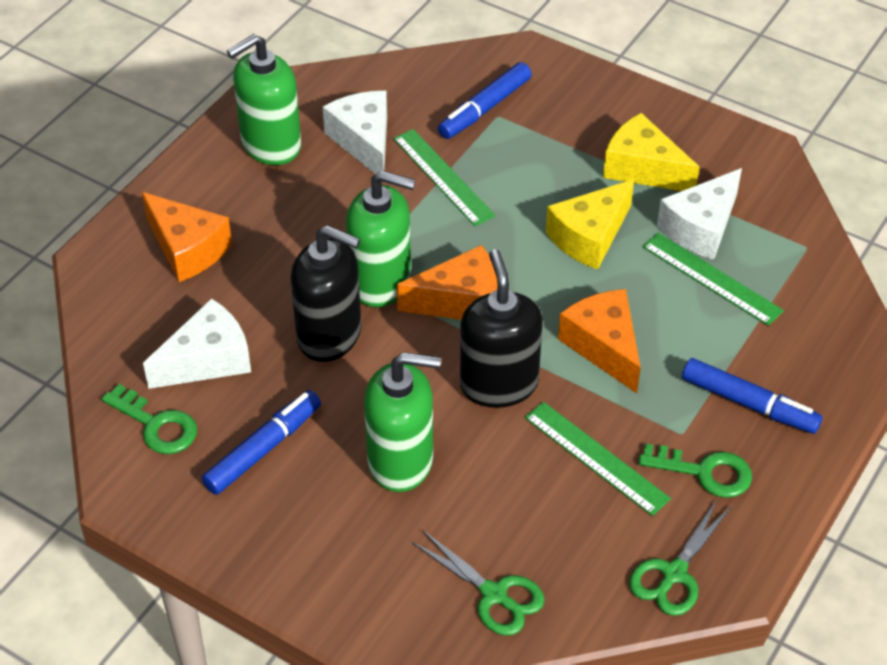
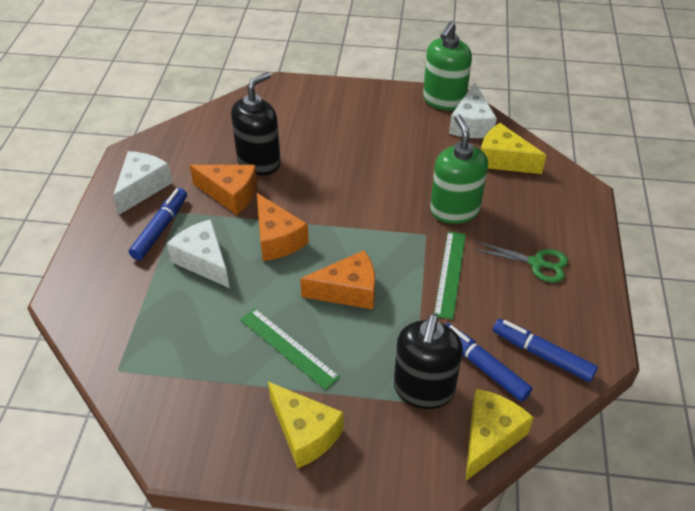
green key: [102,384,197,454] [638,443,752,498] = 2 -> none = 0
green ruler: [393,129,495,226] [525,402,671,516] [642,233,784,326] = 3 -> [240,308,340,390] [434,231,466,319] = 2
green scissors: [411,530,545,636] [629,500,732,616] = 2 -> [474,241,568,283] = 1
green soap dispenser: [227,34,301,165] [346,171,416,307] [364,352,441,492] = 3 -> [423,21,472,110] [430,115,488,224] = 2
yellow cheese: [546,179,634,270] [603,113,700,191] = 2 -> [268,382,344,468] [466,389,534,481] [481,123,546,174] = 3

